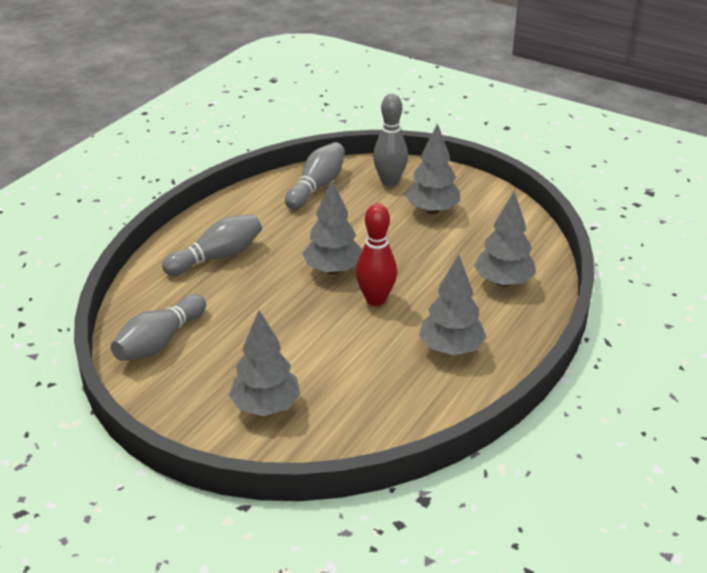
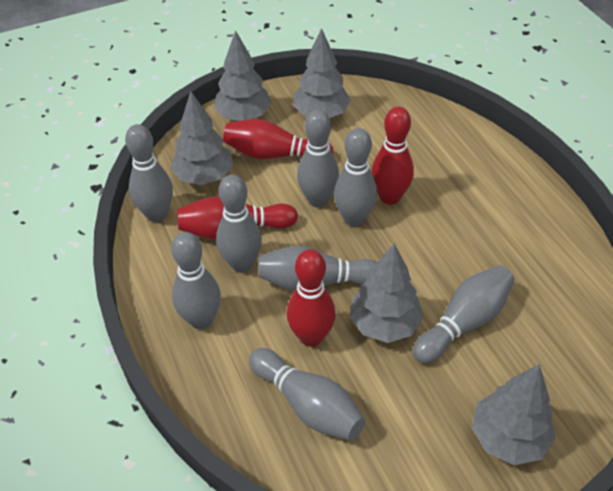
grey bowling pin: [111,294,206,361] [162,214,262,276] [285,142,345,209] [373,94,408,186] = 4 -> [125,124,173,222] [171,232,221,329] [216,175,262,273] [249,348,365,441] [258,246,377,291] [297,110,339,207] [334,128,377,226] [413,265,514,364] = 8
red bowling pin: [356,203,397,306] = 1 -> [178,196,298,240] [223,119,334,159] [286,249,336,347] [371,107,414,205] = 4

